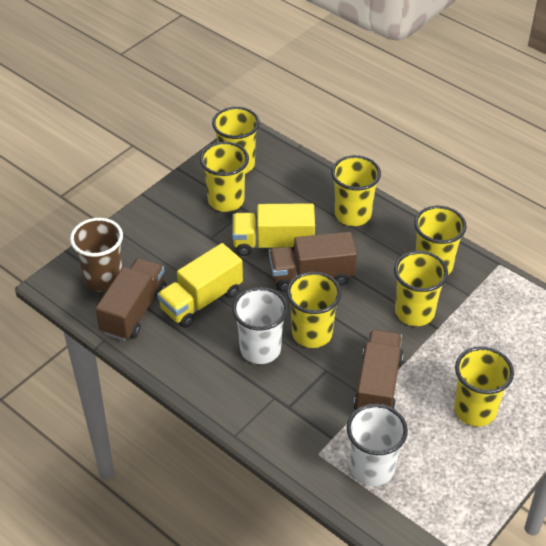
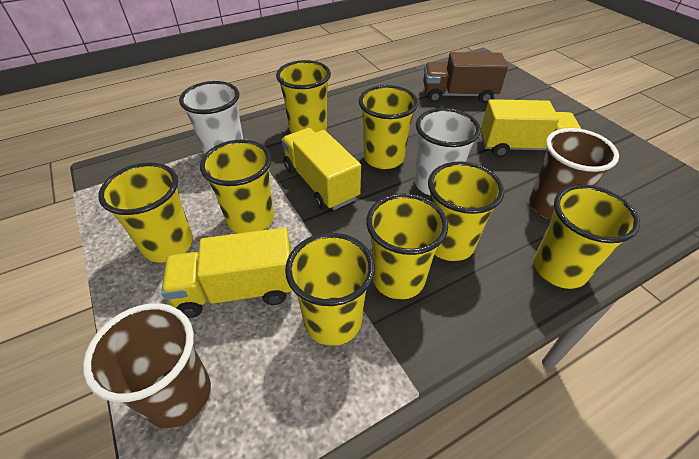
brown cup: [70,218,123,292] = 1 -> [83,303,211,428] [529,128,619,220] = 2
brown truck: [95,258,166,341] [269,232,357,292] [354,330,403,410] = 3 -> [423,52,508,103] = 1
yellow cup: [200,142,249,212] [212,107,260,174] [286,272,341,348] [331,155,381,226] [394,251,448,326] [414,206,467,275] [454,347,514,426] = 7 -> [98,162,193,263] [200,140,274,234] [276,60,331,133] [285,233,375,346] [359,85,418,169] [366,194,448,299] [428,161,504,261] [534,185,640,289] = 8
yellow truck: [157,243,243,328] [232,203,315,256] = 2 -> [161,227,293,318] [282,128,361,210] [481,99,581,157] = 3

